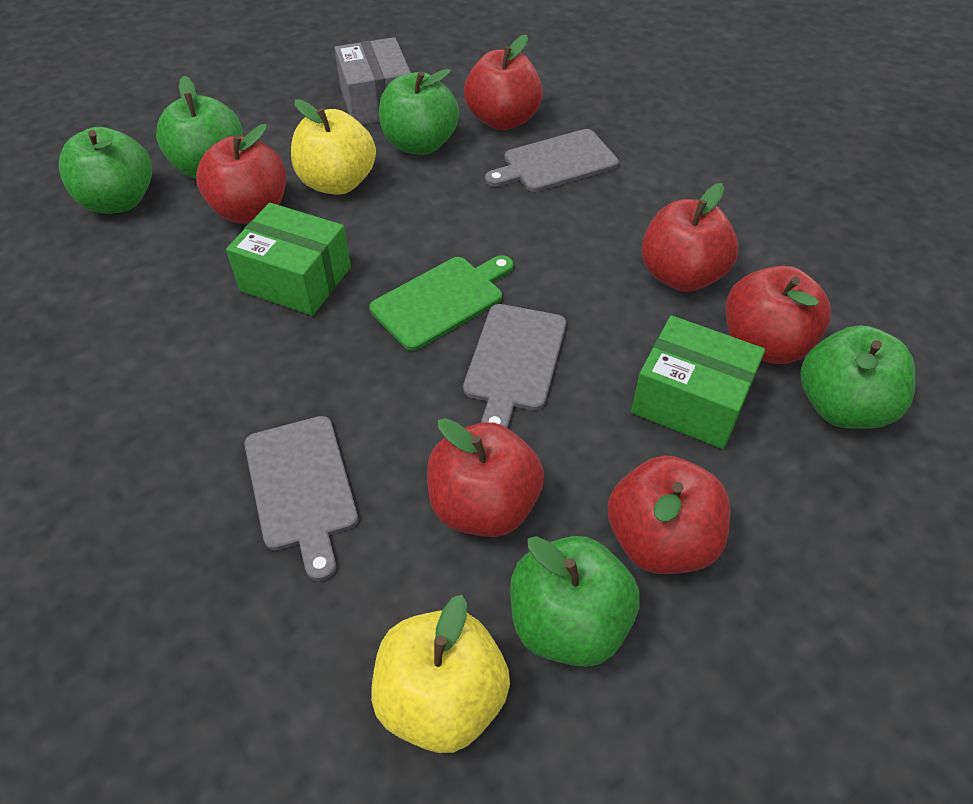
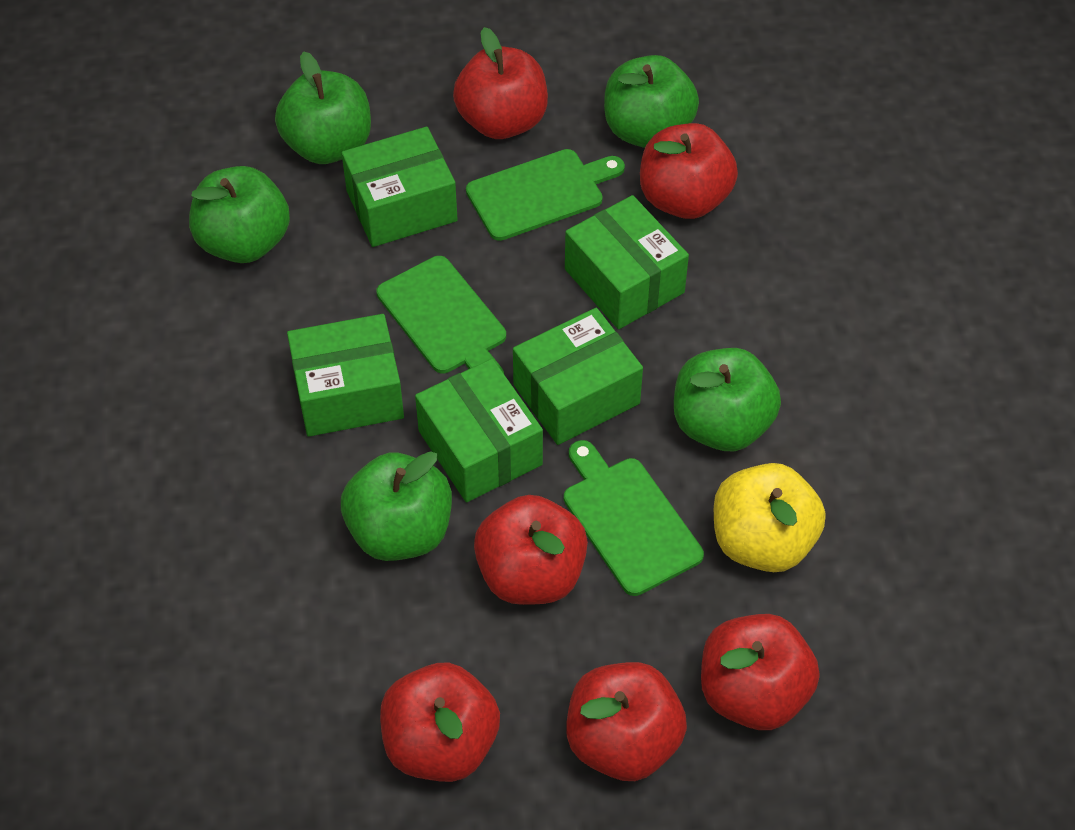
green box: [226,202,351,316] [631,315,765,449] = 2 -> [287,314,404,437] [342,127,458,247] [415,359,543,502] [513,308,643,445] [565,195,689,329] = 5
green cutting board: [369,255,513,351] = 1 -> [376,256,506,374] [466,149,625,241] [564,440,704,596] = 3
grey box: [335,37,411,125] = 1 -> none = 0
grey cutting board: [244,416,358,581] [463,304,566,428] [485,129,619,192] = 3 -> none = 0
yellow apple: [291,99,376,195] [371,595,510,753] = 2 -> [714,463,826,572] = 1

